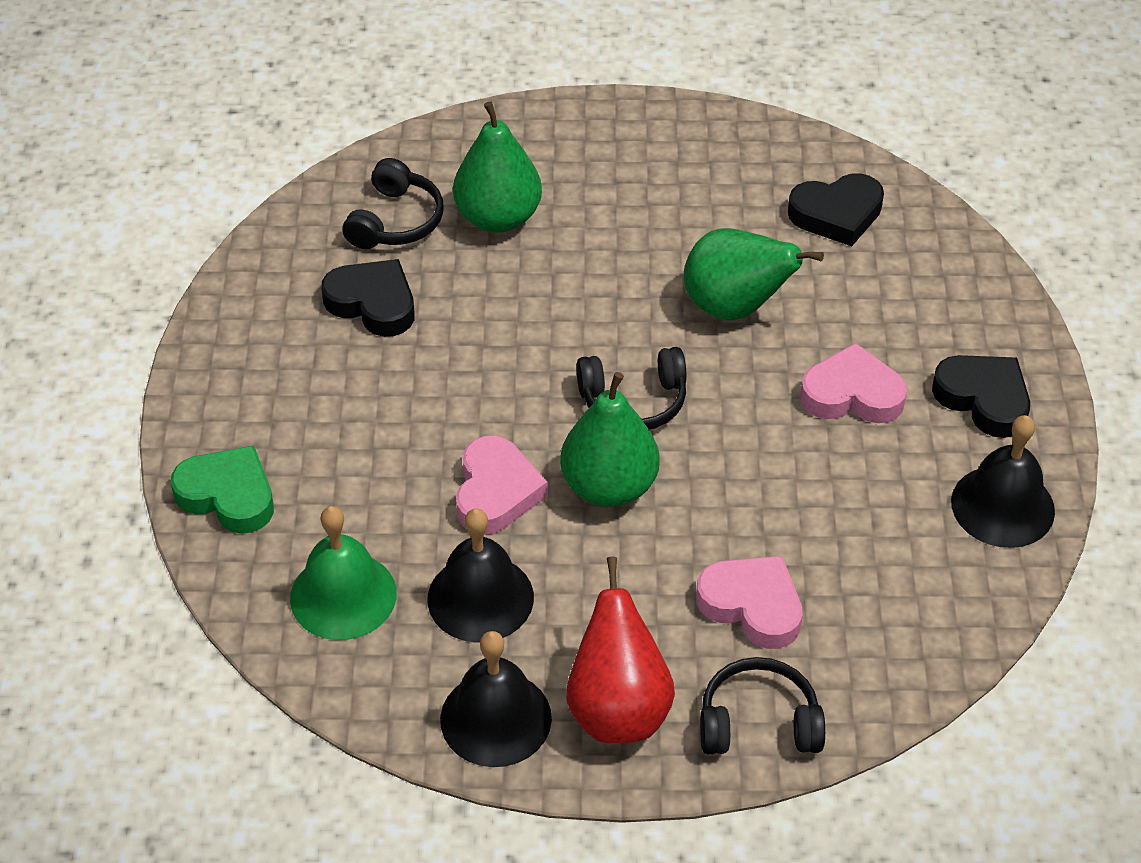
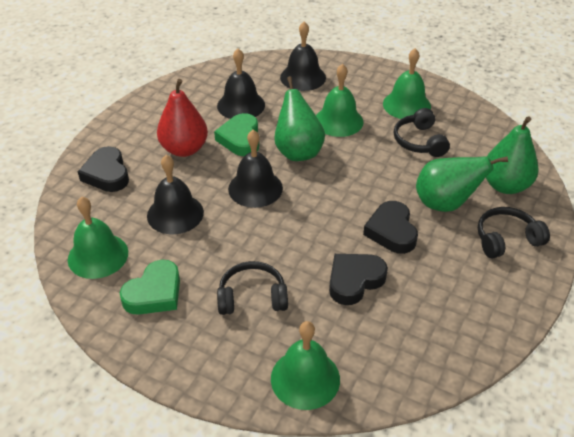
black bell: [428,508,534,643] [440,631,552,767] [951,415,1055,548] = 3 -> [147,155,204,234] [217,49,265,119] [228,130,283,208] [280,21,326,91] = 4
green bell: [290,506,397,640] = 1 -> [68,196,128,279] [271,321,340,410] [316,64,363,137] [383,48,431,119] = 4
green heart: [171,446,274,534] = 1 -> [120,260,180,315] [214,113,259,156] = 2
pink heart: [456,435,548,534] [696,556,803,649] [800,343,907,423] = 3 -> none = 0

